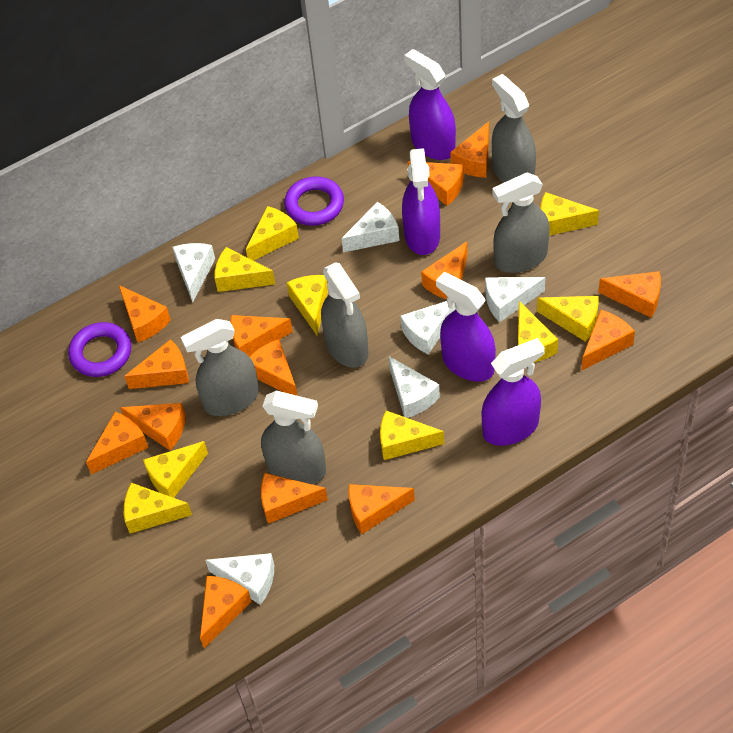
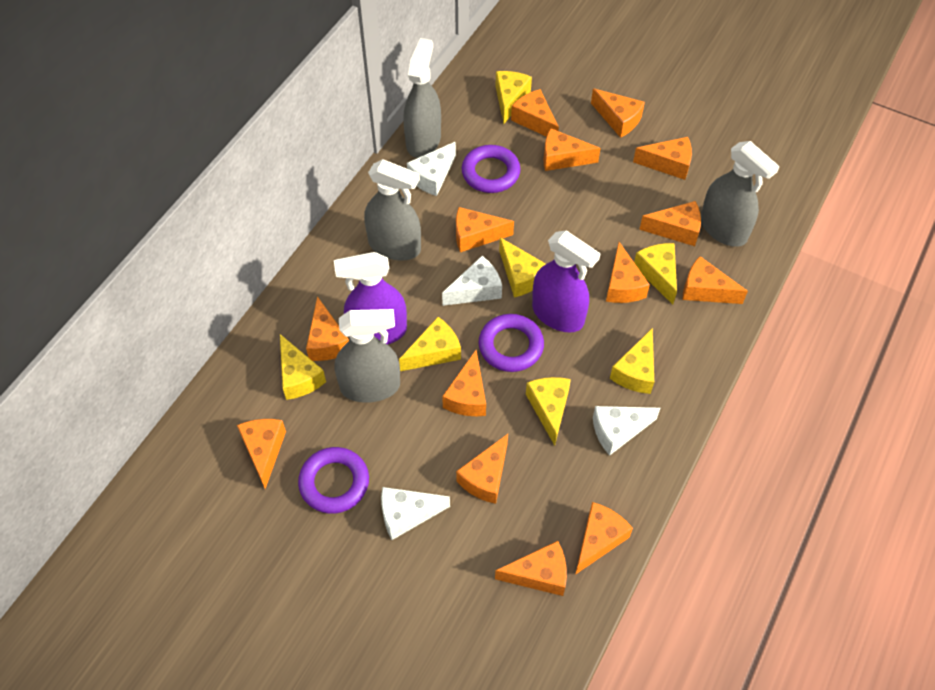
grey spray bottle: [181,319,259,416] [261,390,326,484] [321,263,369,368] [492,74,536,183] [492,172,550,273] = 5 -> [335,309,400,403] [364,159,421,260] [403,38,441,158] [701,141,780,247] = 4
purple ring: [68,322,131,377] [284,176,344,226] = 2 -> [298,447,369,514] [462,145,521,193] [479,314,544,372] = 3
purple spray bottle: [402,148,440,255] [404,49,456,160] [436,272,496,382] [482,338,545,446] = 4 -> [334,252,407,345] [532,230,601,333] = 2
white cheese: [172,243,215,303] [205,553,274,605] [342,202,400,252] [388,356,440,418] [401,301,456,354] [485,277,546,322] = 6 -> [381,487,450,540] [407,142,456,196] [442,256,502,306] [593,406,660,456] = 4
yellow cheese: [124,483,192,534] [143,441,208,498] [214,247,275,292] [246,206,299,261] [286,275,328,336] [380,410,444,460] [518,301,558,363] [537,296,599,342] [541,192,599,236] = 9 -> [280,334,326,400] [399,317,461,371] [495,71,532,124] [499,237,546,297] [526,377,571,446] [610,328,654,394] [634,243,677,305] = 7

